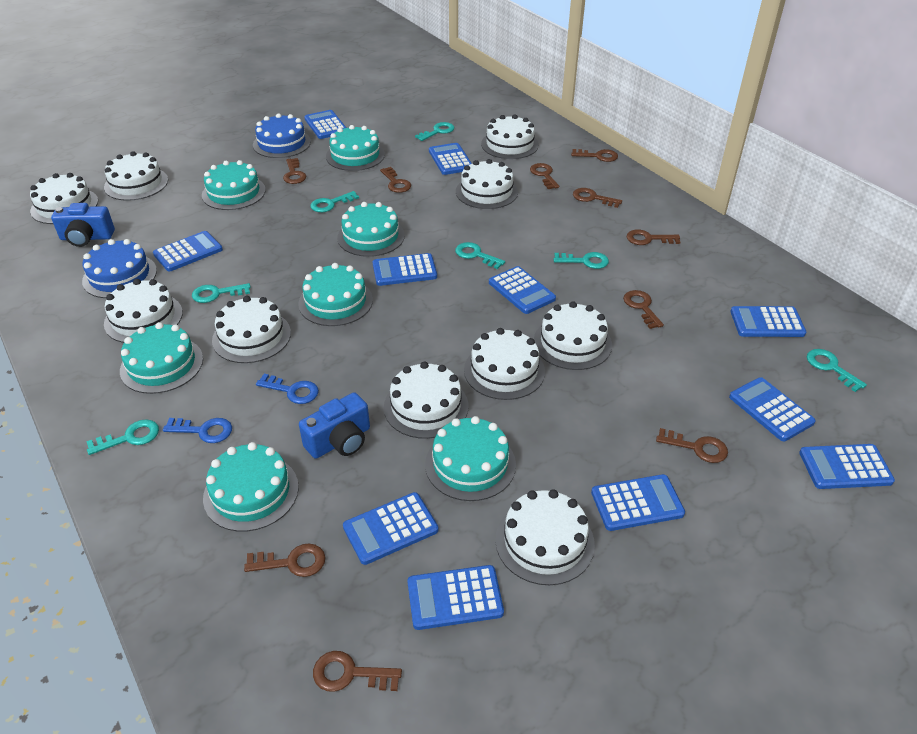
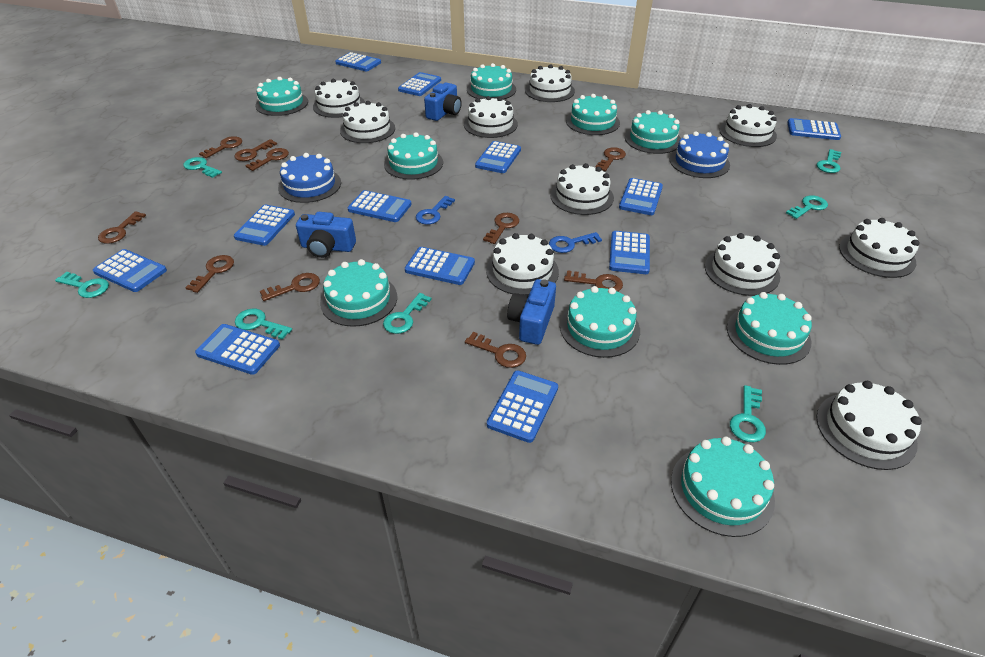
blue calculator: [153,231,223,272] [304,110,346,139] [343,492,439,565] [373,253,437,286] [407,565,504,630] [429,143,472,175] [489,266,556,314] [591,474,685,531] [729,377,816,441] [730,306,806,337] [799,444,895,489] = 11 -> [93,249,167,292] [195,324,280,375] [234,205,295,246] [335,52,381,71] [347,190,412,222] [398,72,441,96] [405,247,475,285] [475,141,521,173] [487,370,558,443] [609,231,650,274] [619,178,663,215] [787,118,841,140] = 12
blue camera: [51,203,115,247] [299,392,370,459] = 2 -> [296,212,356,258] [424,82,462,121] [507,279,556,345] = 3
turquoise cake: [120,322,203,394] [202,160,266,210] [203,442,299,532] [298,263,373,326] [326,125,385,171] [337,202,405,257] [425,416,516,501] = 7 -> [255,77,308,116] [320,259,397,327] [384,132,443,180] [467,63,516,100] [560,286,640,358] [566,94,620,135] [625,110,681,154] [671,437,775,537] [727,292,812,365] = 9

